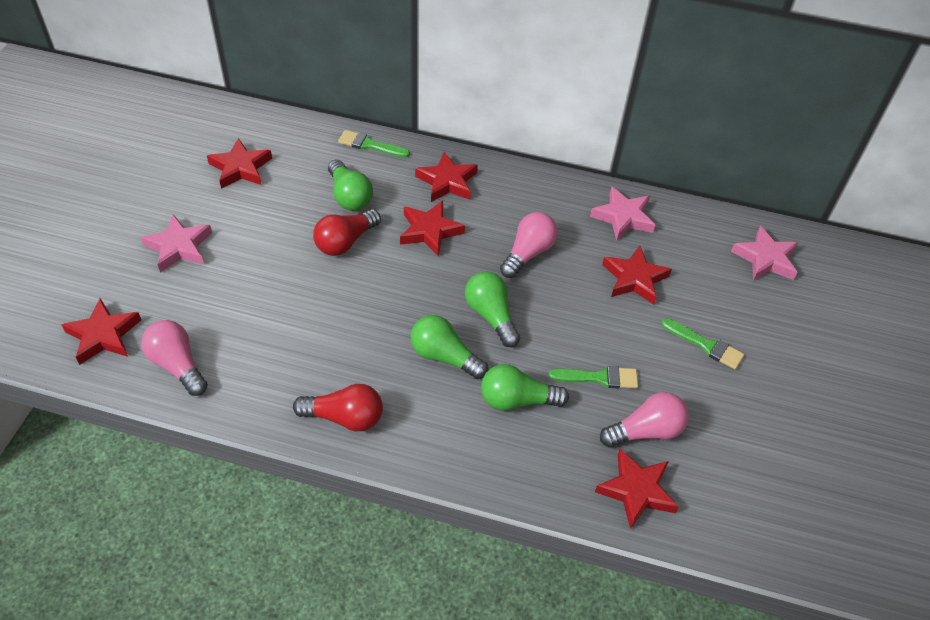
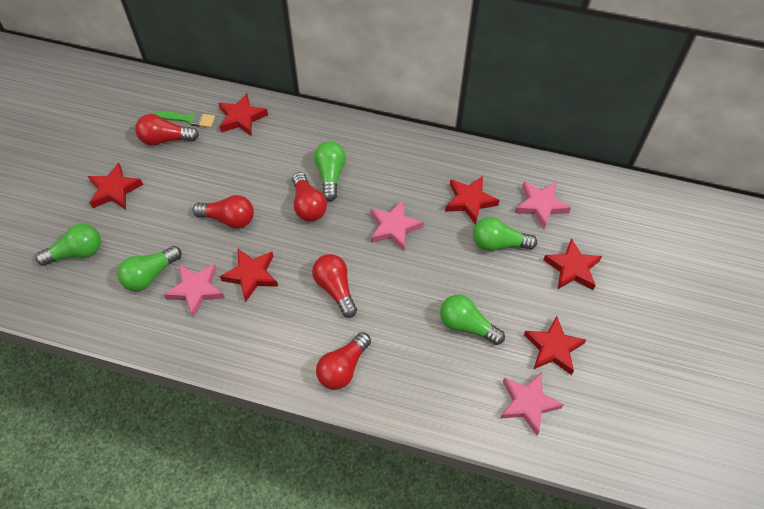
green brush: [338,130,410,157] [548,366,638,389] [661,318,744,369] = 3 -> [155,111,215,128] = 1
green light bulb: [328,159,373,211] [410,315,488,379] [465,271,520,347] [481,364,569,411] = 4 -> [35,224,101,266] [117,246,182,291] [314,141,346,201] [440,295,505,345] [473,217,537,251] = 5
pink light bulb: [141,320,208,396] [500,212,558,278] [600,392,689,448] = 3 -> none = 0
pink star: [140,214,212,273] [590,186,655,241] [731,226,798,281] = 3 -> [164,264,225,318] [370,200,424,251] [500,372,563,435] [515,182,571,229] = 4
red light bulb: [293,384,383,431] [313,209,381,256] = 2 -> [135,114,199,146] [192,195,254,229] [292,172,327,222] [312,254,357,318] [316,332,371,390] = 5

